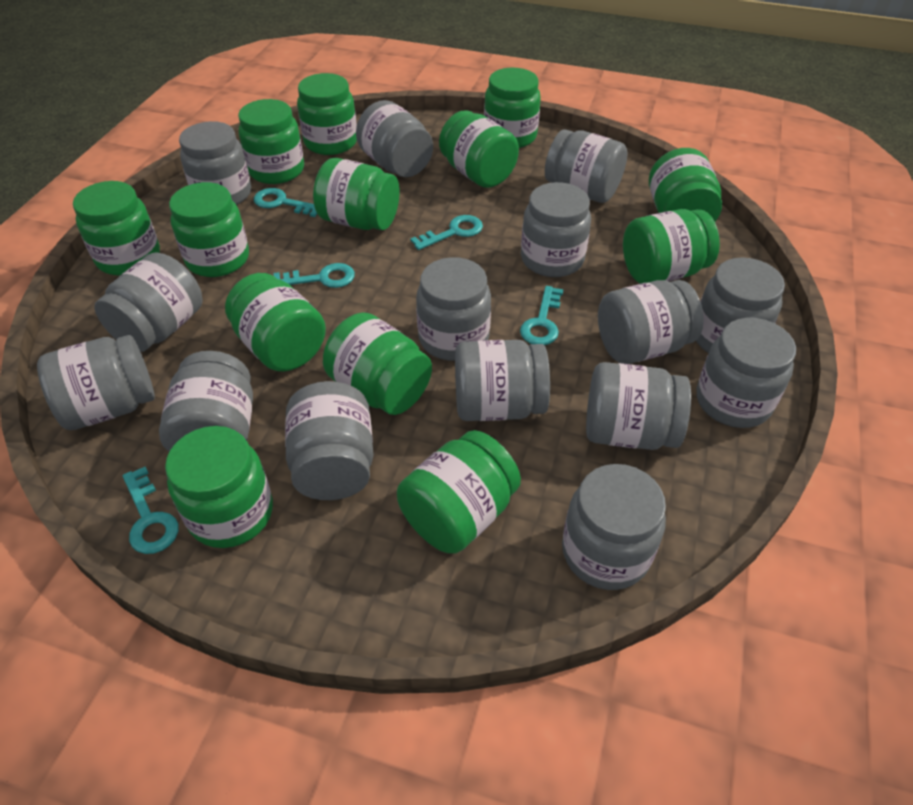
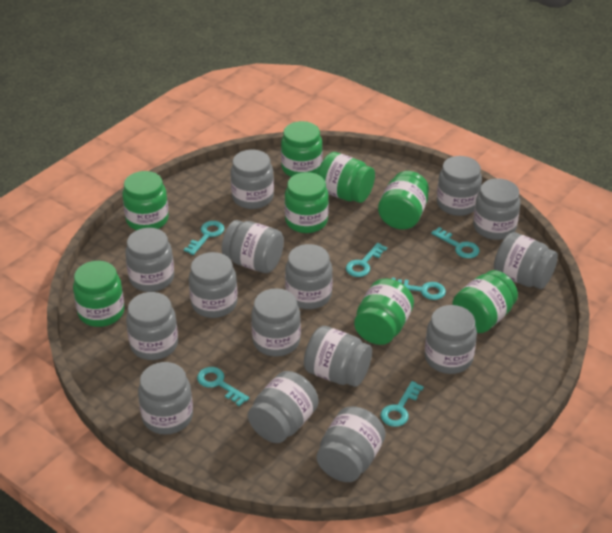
green jar: [73,181,160,276] [165,426,273,548] [169,182,249,277] [225,273,326,372] [238,99,304,184] [297,73,357,155] [313,158,400,230] [323,312,432,415] [397,430,521,554] [439,110,519,188] [484,68,541,148] [623,209,720,284] [649,148,722,221] = 13 -> [73,261,125,327] [122,171,169,230] [281,121,323,177] [285,172,329,233] [318,152,375,203] [354,278,414,345] [378,171,429,230] [452,270,518,333] = 8
turquoise key: [123,467,178,554] [254,188,317,217] [273,263,355,288] [410,215,483,250] [520,286,564,345] = 5 -> [184,221,224,255] [197,367,249,406] [346,243,387,277] [381,381,424,427] [392,278,446,300] [431,227,479,258] = 6

